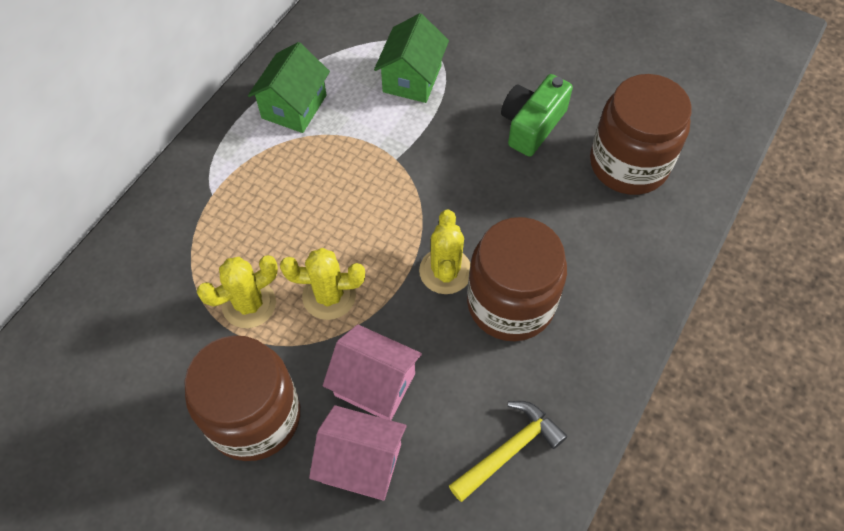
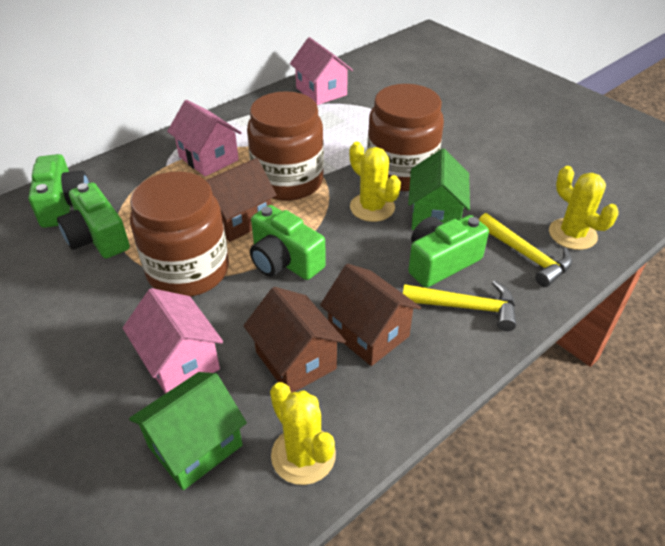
brown house: none = 0 -> [206,158,277,242] [244,287,346,393] [320,264,421,366] = 3
green camera: [501,74,573,157] = 1 -> [28,154,89,228] [57,182,130,258] [250,205,326,280] [408,215,489,288] = 4
pink house: [309,405,407,501] [323,324,422,420] = 2 -> [123,288,223,394] [167,100,242,177] [290,37,353,105] = 3
yellow hammer: [449,401,567,502] = 1 -> [403,280,516,331] [479,213,572,287] = 2

